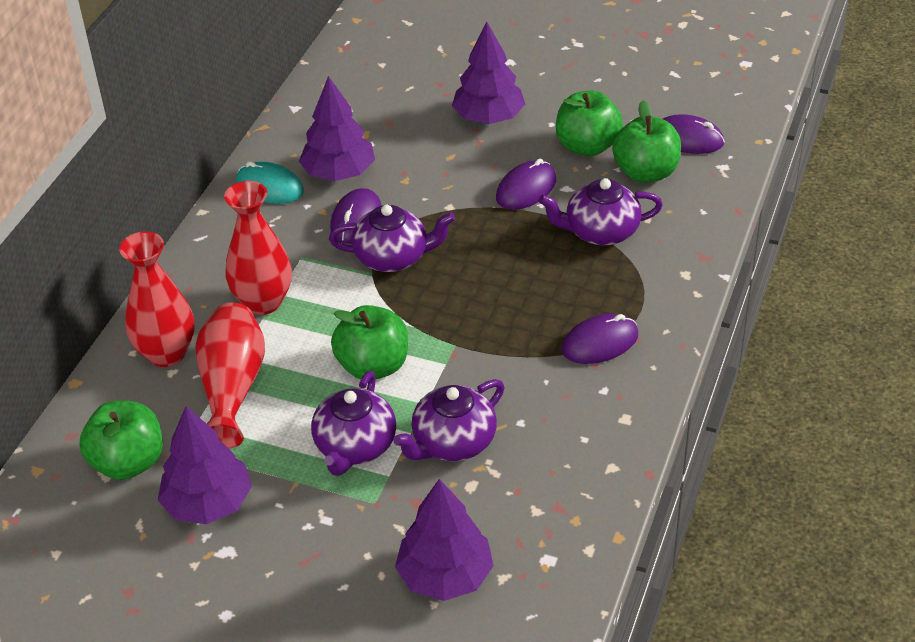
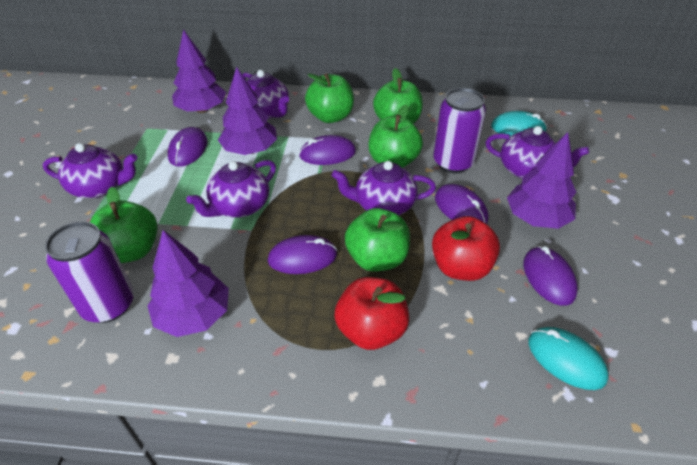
green apple: [79,401,163,480] [331,305,408,380] [556,90,623,156] [612,100,681,183] = 4 -> [90,187,158,263] [305,73,354,123] [345,208,410,272] [369,105,423,168] [373,68,423,124] = 5
purple can: none = 0 -> [45,221,134,323] [433,88,486,173] = 2
purple mouse: [330,188,382,244] [496,159,556,210] [562,314,638,364] [663,114,725,154] = 4 -> [167,127,207,167] [268,235,337,274] [299,135,356,165] [435,184,488,224] [523,246,578,306] = 5
purple teapot: [311,371,396,476] [329,204,455,272] [393,379,505,461] [539,178,663,245] = 4 -> [43,143,138,198] [186,160,276,218] [242,70,289,119] [331,161,436,215] [485,126,589,179] = 5
red apple: none = 0 -> [334,277,410,350] [432,216,500,281] = 2
red vase: [119,231,194,367] [195,303,265,449] [224,181,292,315] = 3 -> none = 0
turquoise mouse: [236,161,304,204] = 1 -> [491,111,547,136] [528,327,609,390] = 2

